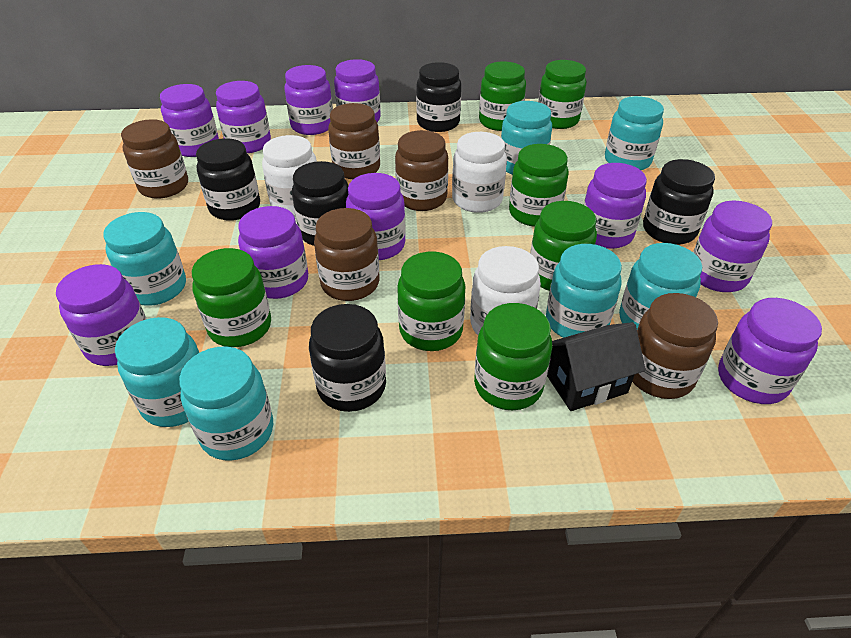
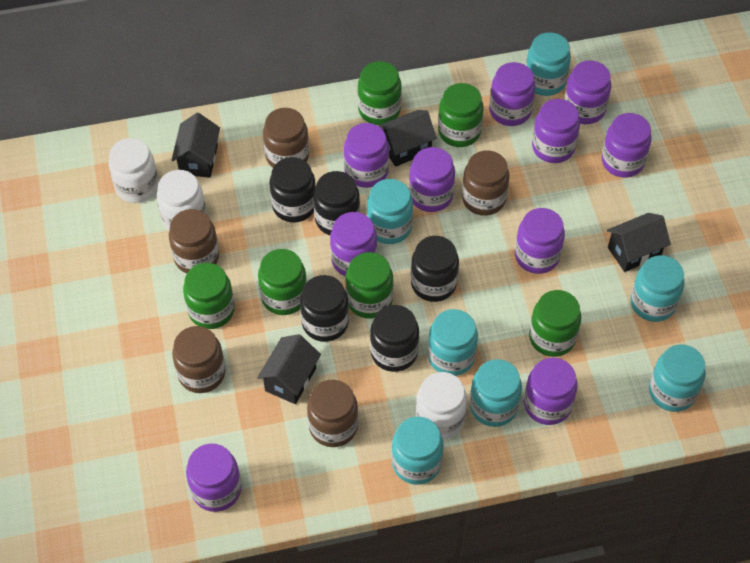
black house: [547,322,646,411] = 1 -> [171,113,220,178] [257,334,321,404] [379,110,437,167] [607,213,671,272] = 4
green jar: [192,248,271,347] [397,252,466,351] [474,303,552,410] [479,61,526,131] [509,144,569,227] [530,201,597,291] [538,60,586,129] = 7 -> [183,263,235,329] [258,249,307,315] [345,252,393,319] [358,61,402,125] [438,83,484,147] [529,290,581,357] = 6

